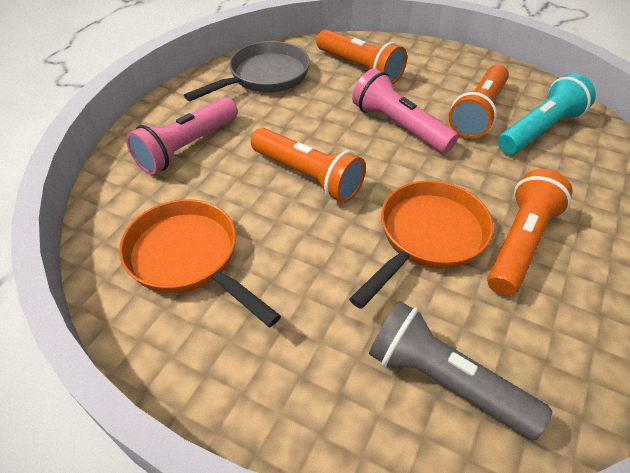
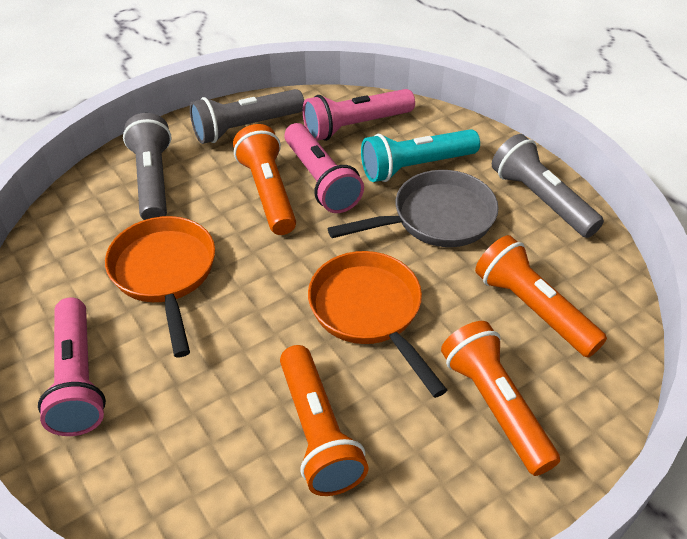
grey flashlight: [369,301,552,440] = 1 -> [123,113,172,220] [190,89,304,144] [492,134,604,238] = 3
pink flashlight: [126,97,238,175] [352,68,459,153] = 2 -> [38,297,106,436] [284,123,364,213] [303,89,415,141] = 3

